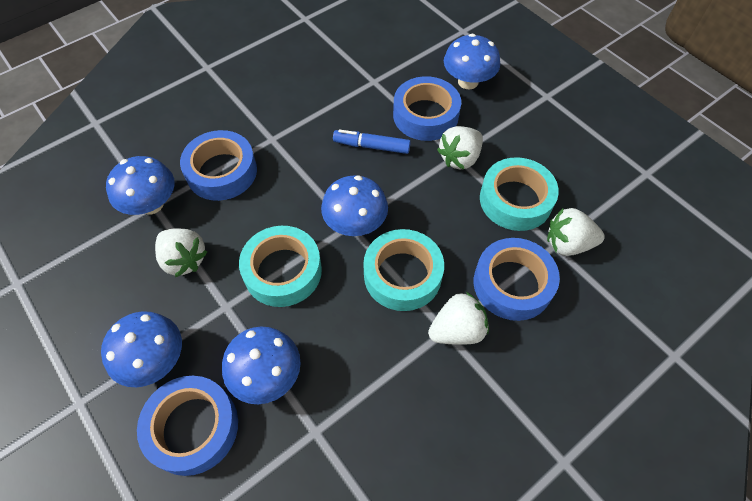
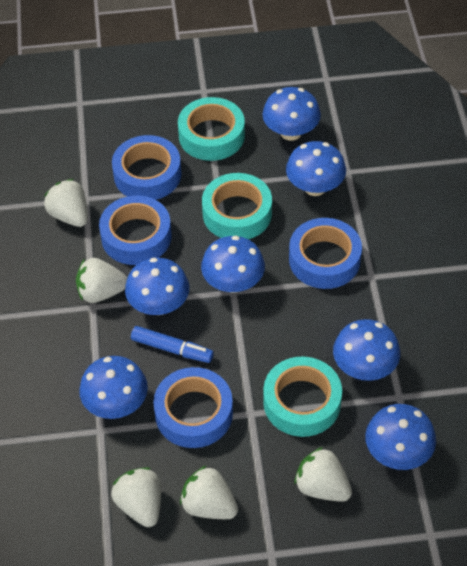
blue mushroom: [101,311,182,387] [106,156,175,215] [222,327,301,404] [321,175,388,236] [444,34,500,89] = 5 -> [79,356,148,419] [125,258,189,315] [201,236,265,293] [262,87,321,141] [286,141,346,196] [333,319,400,381] [365,404,436,470] = 7
white strawberry: [155,228,207,277] [428,292,489,345] [437,126,483,169] [547,208,605,256] = 4 -> [44,179,88,227] [76,258,128,303] [111,467,161,527] [180,465,238,519] [294,447,352,502] = 5

